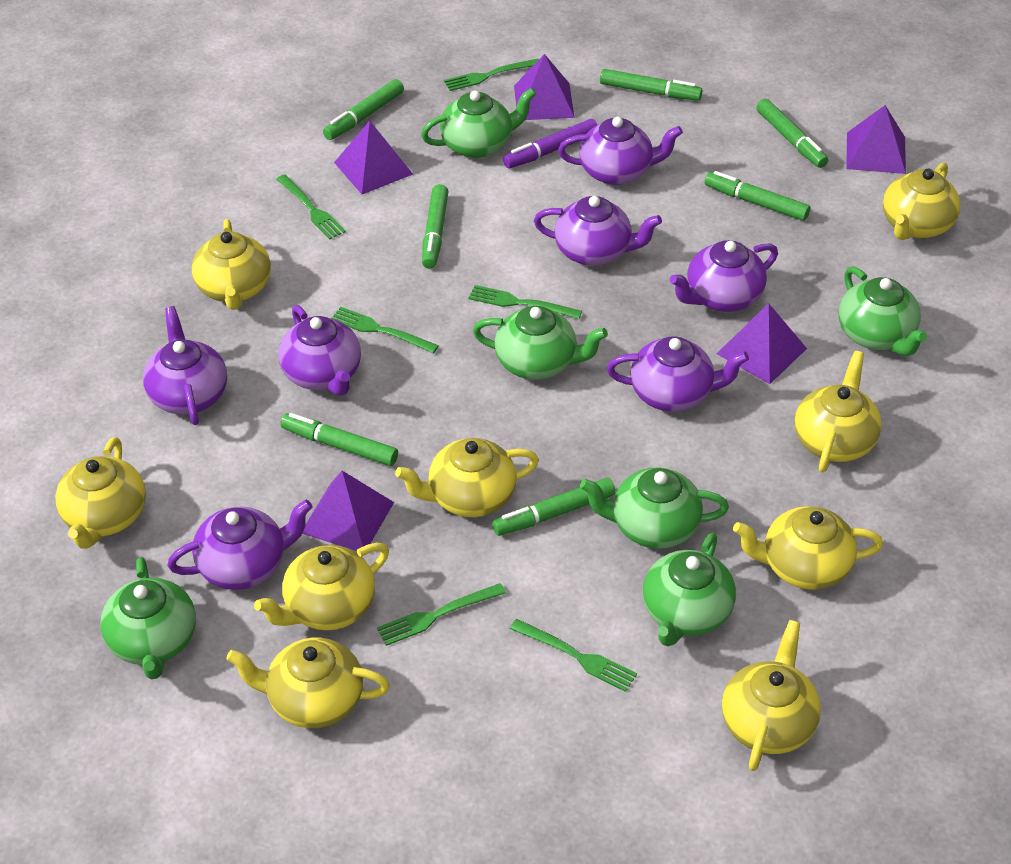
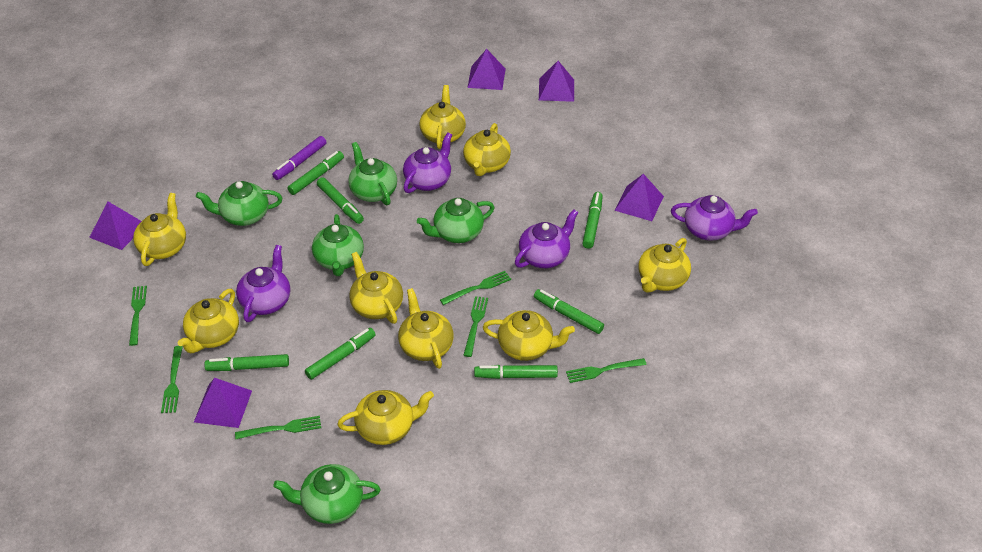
green teapot: [100,557,196,679] [421,88,536,158] [473,306,608,380] [580,467,729,549] [643,533,736,646] [839,266,927,356] = 6 -> [196,181,282,226] [273,464,381,524] [312,214,364,276] [348,142,397,205] [417,198,495,243] = 5
purple teapot: [143,306,227,425] [167,500,313,590] [278,305,361,396] [534,196,662,266] [558,117,683,185] [607,336,749,412] [670,240,778,312] = 7 -> [236,245,290,322] [403,132,452,193] [515,209,578,268] [671,195,758,241] = 4

